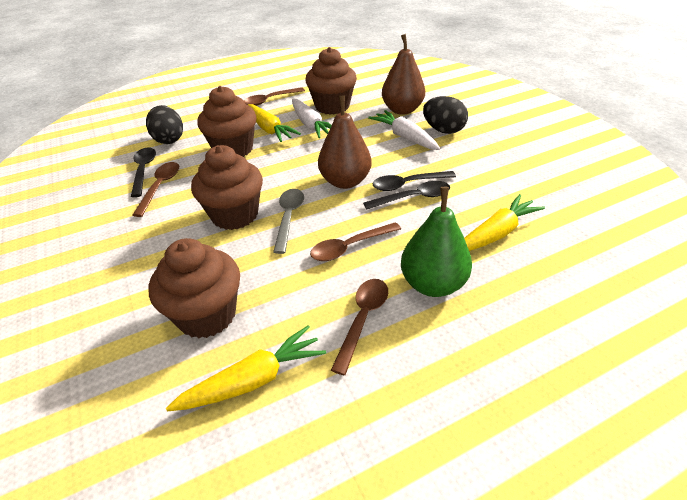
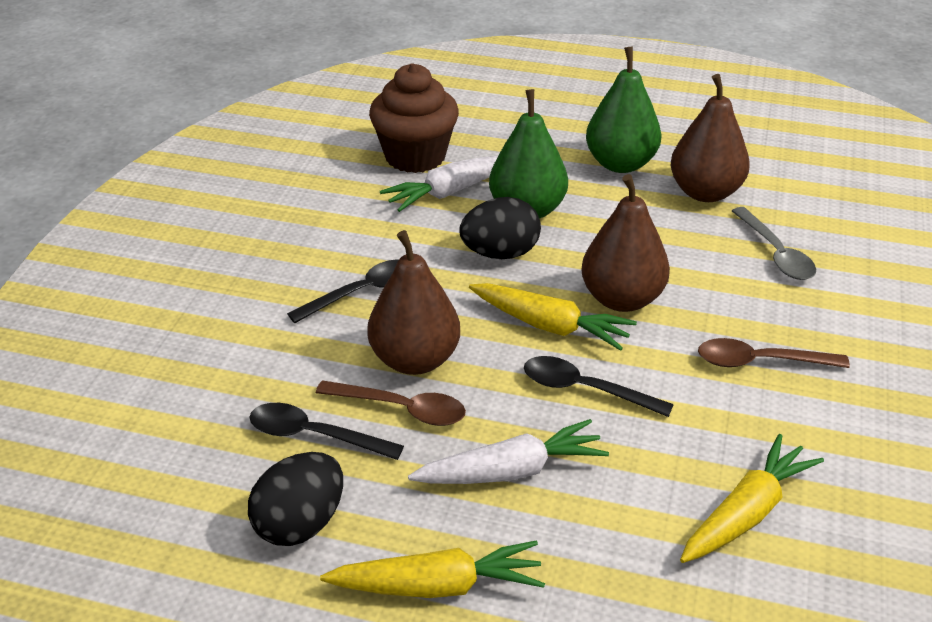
brown cupcake: [149,238,240,338] [191,145,263,230] [197,86,256,157] [305,47,357,115] = 4 -> [369,63,459,173] = 1
brown pear: [318,95,372,189] [382,34,425,115] = 2 -> [367,230,460,375] [581,174,670,312] [671,74,750,202] = 3
brown spoon: [133,162,179,217] [244,87,305,106] [310,222,401,261] [331,279,388,375] = 4 -> [316,380,466,426] [698,338,850,368] = 2
green pear: [401,187,472,297] = 1 -> [489,89,568,219] [586,47,662,173] = 2

